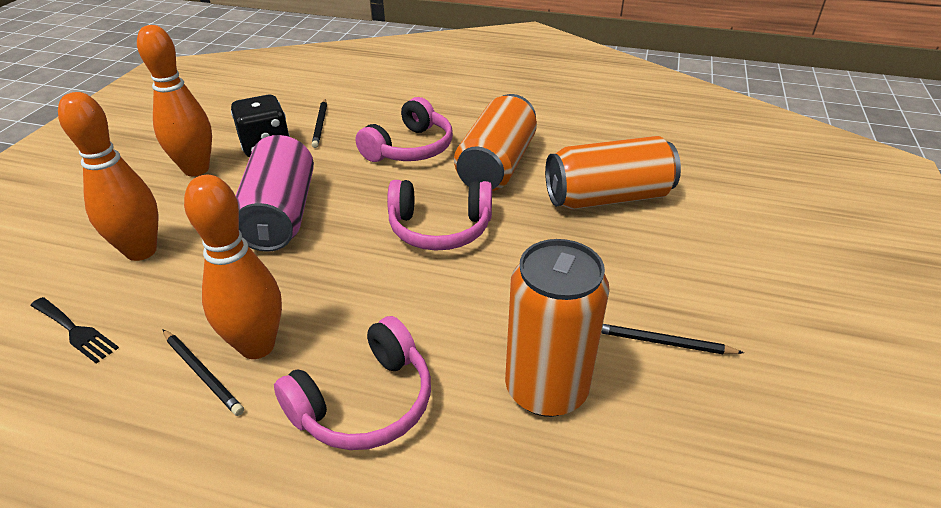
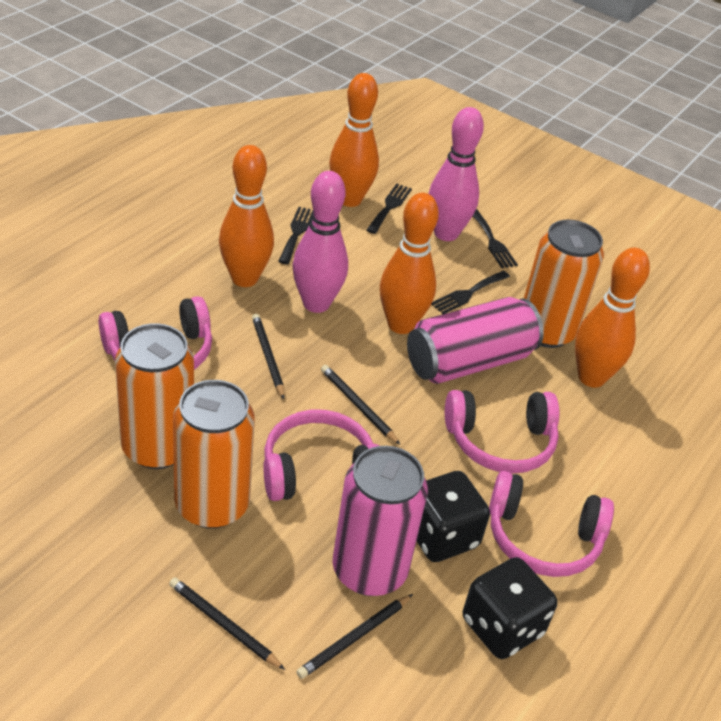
black dice: [231,94,290,157] = 1 -> [417,471,490,562] [463,557,557,659] = 2
black fork: [30,297,119,363] = 1 -> [278,207,313,264] [366,184,412,234] [431,271,510,314] [473,209,518,268] = 4
black pencil: [162,329,244,416] [312,99,327,148] [601,324,744,354] = 3 -> [169,577,285,670] [252,314,284,399] [296,594,413,679] [321,365,400,445] = 4
orange bowling pin: [58,92,158,261] [137,25,212,176] [184,175,282,359] = 3 -> [219,145,274,287] [329,73,379,207] [380,193,439,334] [575,248,650,388] = 4
pink bowling pin: none = 0 -> [292,171,348,313] [429,107,484,241] = 2
pink can: [236,135,314,252] = 1 -> [333,446,428,596] [407,297,544,384] = 2
pink headphones: [274,316,431,450] [356,97,453,162] [387,180,492,251] = 3 -> [98,296,212,370] [263,410,379,501] [445,390,559,474] [489,471,614,577] = 4

